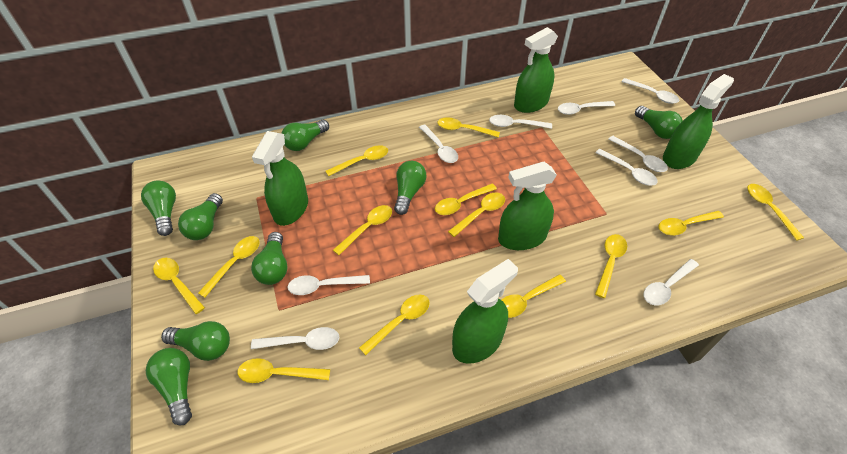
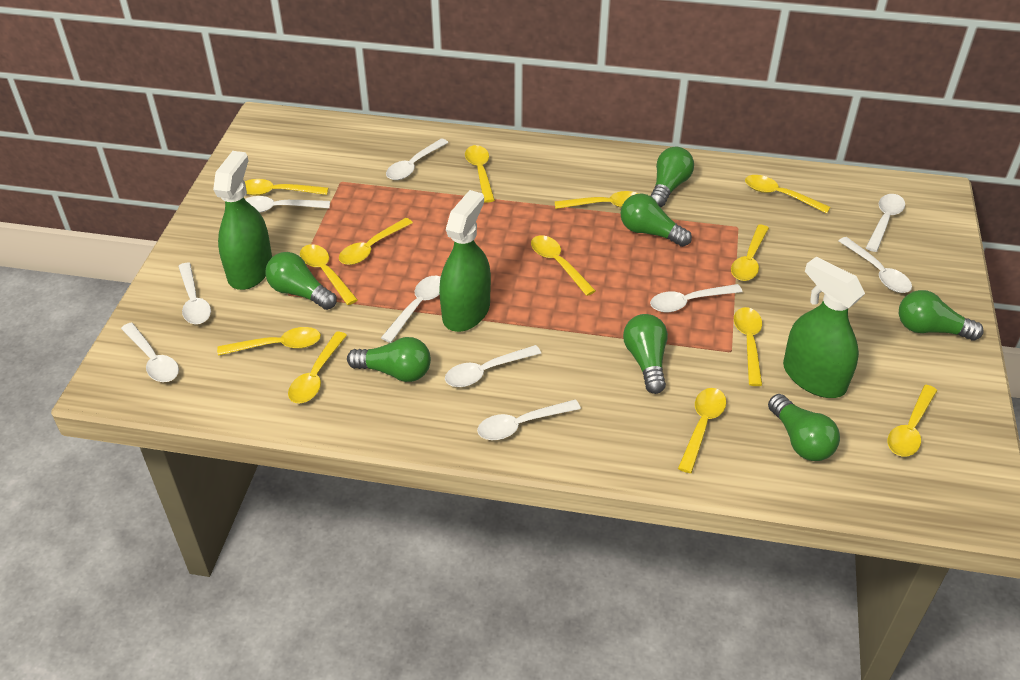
green light bulb: [141,180,176,236] [146,348,192,425] [161,321,230,361] [178,193,223,240] [251,232,288,285] [281,120,329,151] [394,161,426,215] [635,106,683,139] = 8 -> [265,252,337,310] [347,337,431,382] [620,193,692,247] [623,314,668,394] [651,147,694,207] [768,394,840,461] [899,290,984,341] = 7
green spray bottle: [252,131,308,226] [452,259,518,364] [498,162,557,250] [514,27,558,113] [663,74,734,169] = 5 -> [213,151,272,290] [439,190,491,332] [783,257,865,398] = 3
white spoon: [251,327,339,350] [287,275,370,295] [419,125,458,163] [489,115,552,129] [558,101,615,115] [595,149,657,186] [608,136,668,172] [621,78,679,104] [644,259,699,306] = 9 -> [121,323,179,382] [178,263,211,324] [245,196,330,213] [381,276,441,343] [386,138,449,180] [445,345,541,387] [477,399,581,440] [650,284,742,312] [839,237,912,293] [866,194,905,252] = 10

